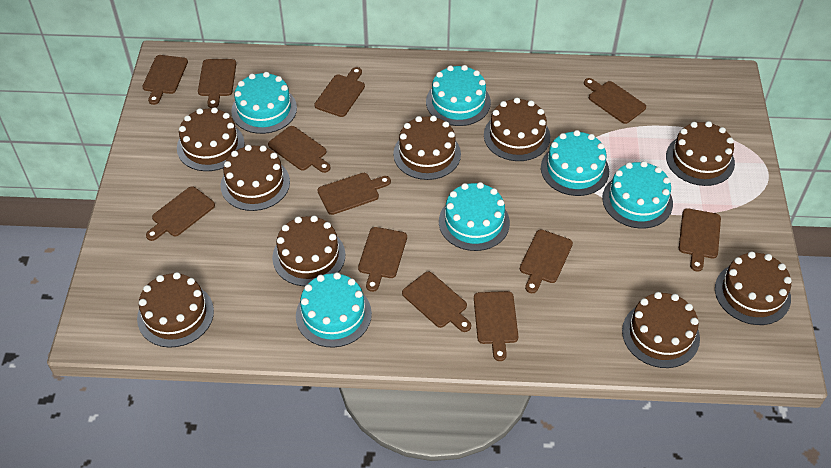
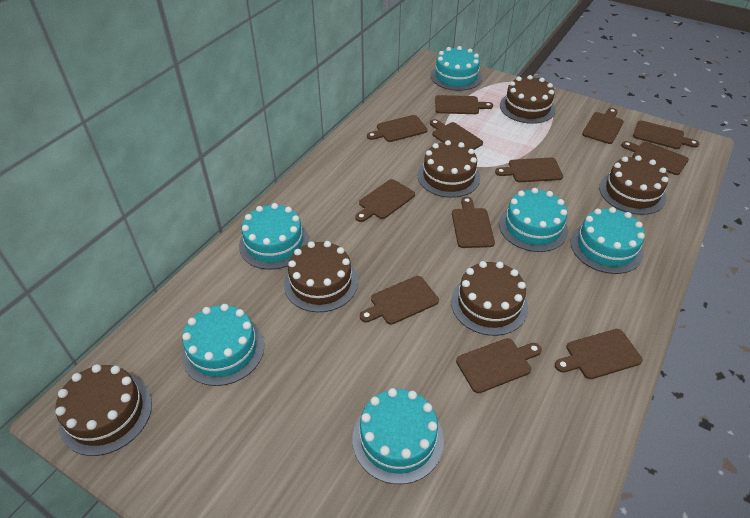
brown cake: [137,272,214,348] [177,107,244,171] [220,145,290,211] [272,215,345,286] [393,116,461,180] [484,98,550,161] [622,292,700,368] [666,121,735,186] [715,251,792,325] = 9 -> [55,364,152,456] [284,241,358,312] [418,140,480,198] [451,261,528,336] [500,75,556,124] [599,155,668,215] = 6

